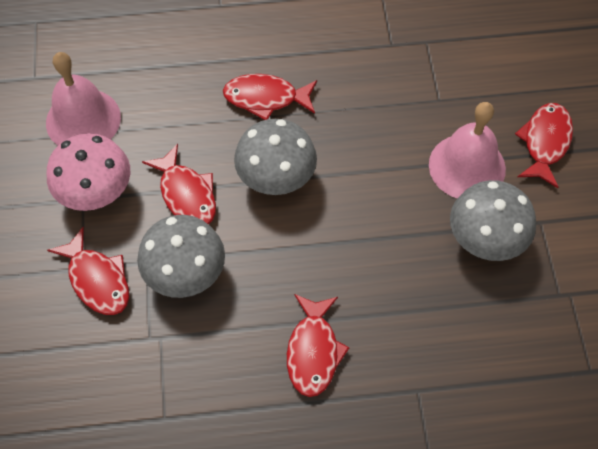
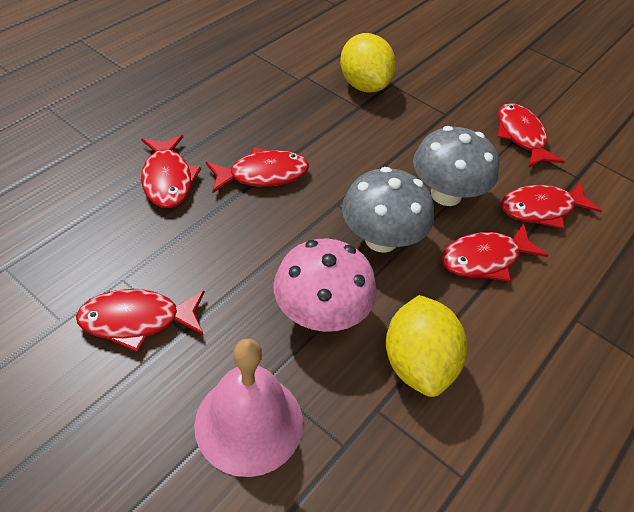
grey mushroom: [137,215,225,298] [234,119,317,195] [450,180,536,261] = 3 -> [342,167,434,253] [413,126,499,206] = 2
pink bell: [46,52,121,146] [429,102,506,199] = 2 -> [194,339,303,477] = 1
red fish: [47,227,129,315] [142,144,216,224] [223,74,317,120] [287,294,350,397] [515,103,573,188] = 5 -> [76,289,205,352] [141,135,201,208] [206,147,309,193] [441,223,549,282] [498,103,565,168] [501,182,602,229] = 6
yellow lemon: none = 0 -> [340,33,396,93] [386,295,467,397] = 2

